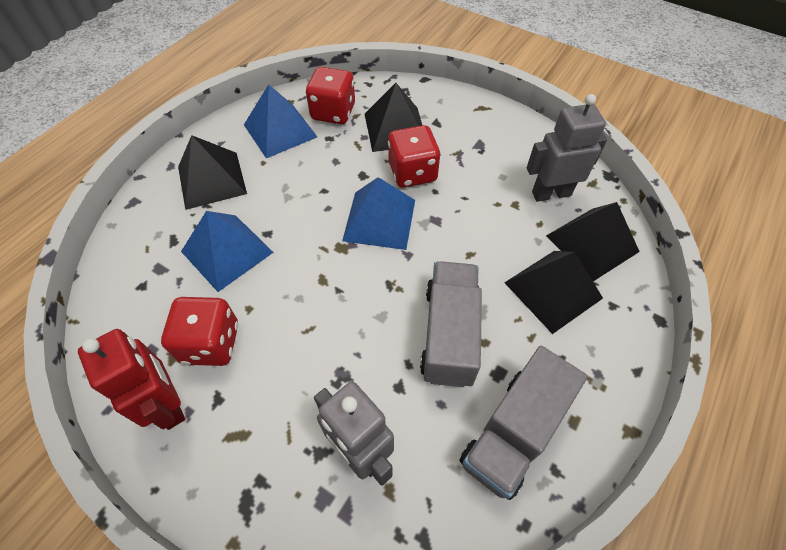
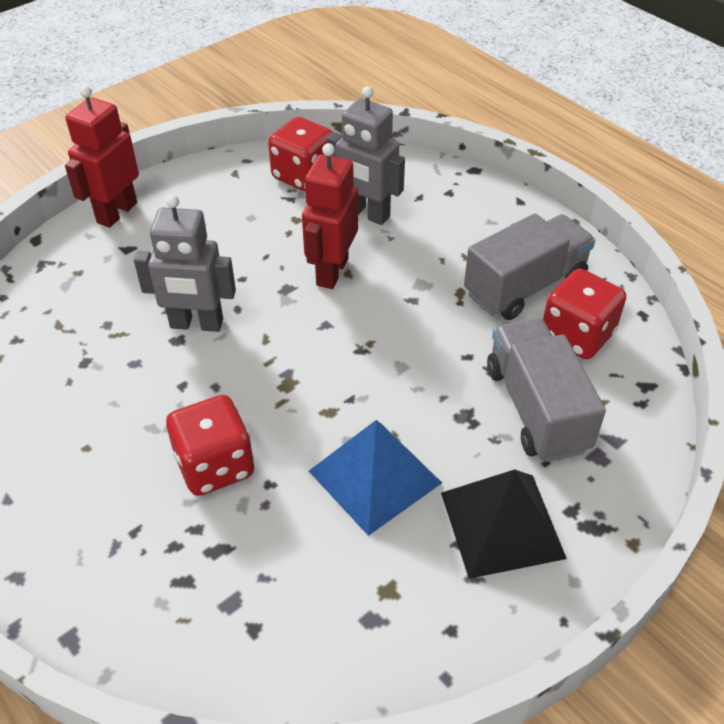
black pyramid: [178,135,247,210] [365,83,422,152] [504,251,603,334] [546,202,640,281] = 4 -> [441,469,567,579] = 1
blue pyramid: [181,211,274,292] [244,84,317,158] [342,177,415,250] = 3 -> [309,420,442,536] = 1
red robot: [78,329,185,430] = 1 -> [65,86,139,228] [302,143,358,289] = 2

